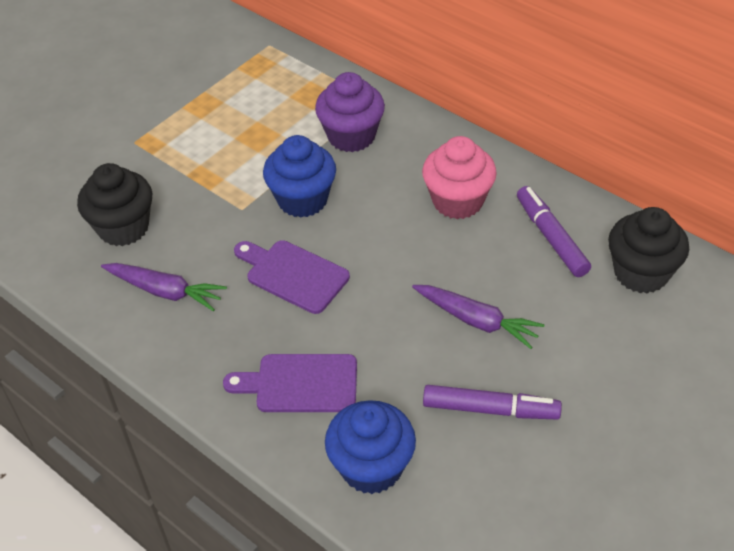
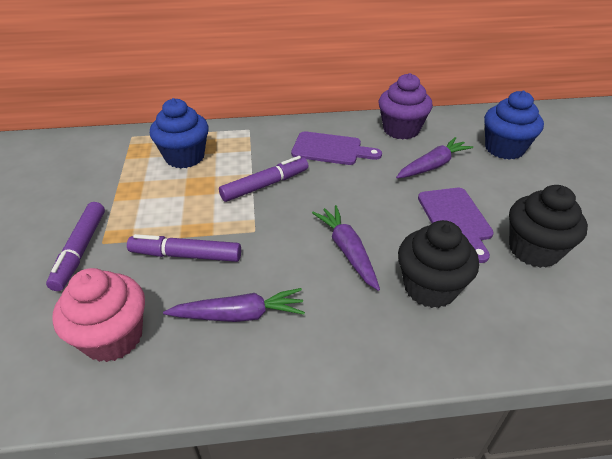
purple carrot: [101,263,227,311] [412,285,545,349] = 2 -> [163,288,305,322] [312,205,380,291] [396,137,473,179] = 3
purple marker: [423,385,562,419] [517,186,591,277] = 2 -> [46,202,105,291] [127,234,241,262] [219,156,308,202] = 3

